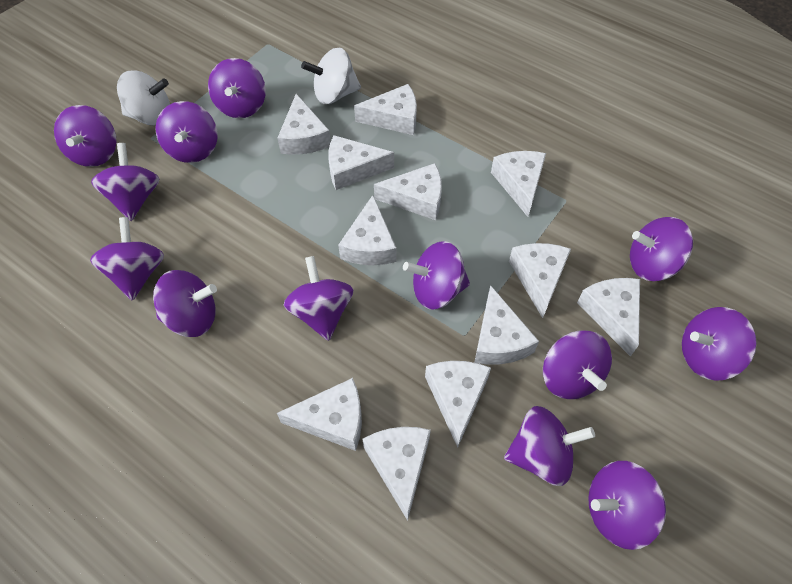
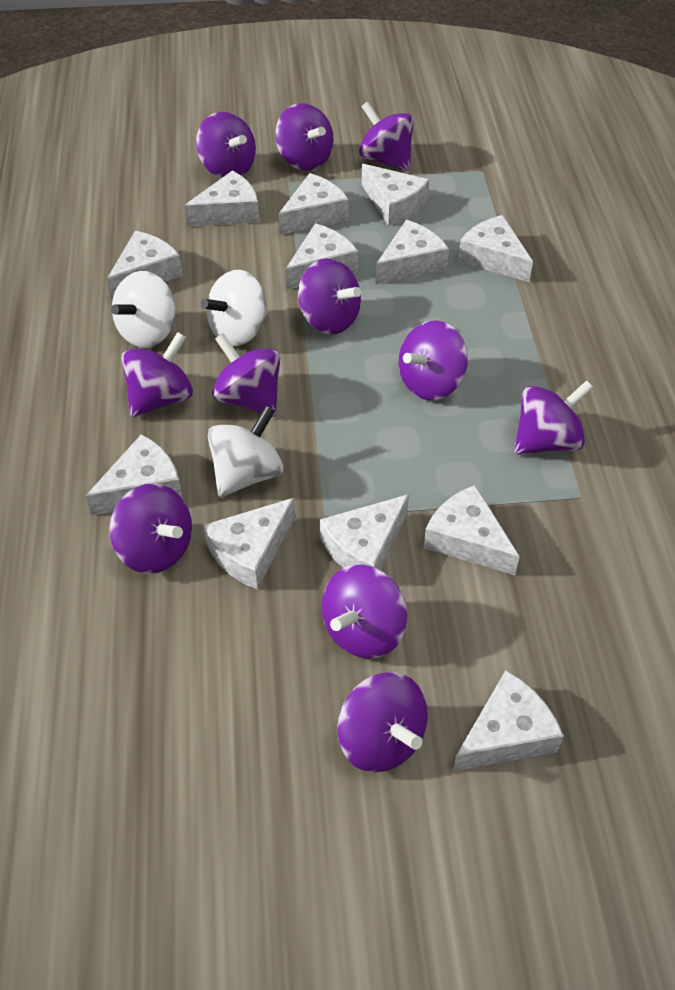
purple spinning top: [54,105,117,167] [90,217,164,301] [91,143,159,221] [153,270,217,337] [155,101,218,163] [208,58,266,118] [284,256,354,341] [403,241,470,310] [504,406,595,486] [543,330,612,399] [588,461,666,550] [630,217,693,281] [682,307,757,381] = 13 -> [109,483,192,574] [121,332,193,417] [196,112,256,178] [212,333,281,417] [275,103,334,171] [298,258,361,334] [321,565,407,659] [337,672,428,772] [359,101,414,171] [399,320,468,400] [514,380,594,455] = 11
white spinning top: [117,70,170,126] [301,48,361,104] = 2 -> [111,271,176,348] [201,270,268,346] [208,405,283,497] = 3

